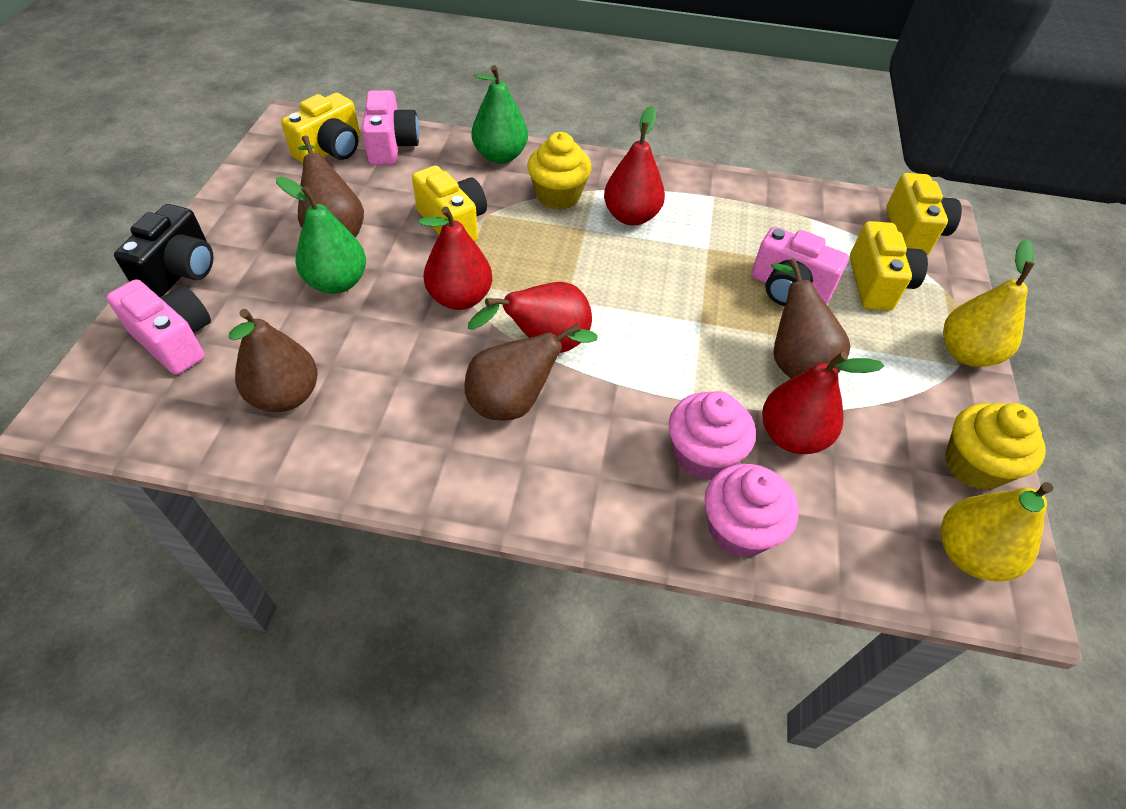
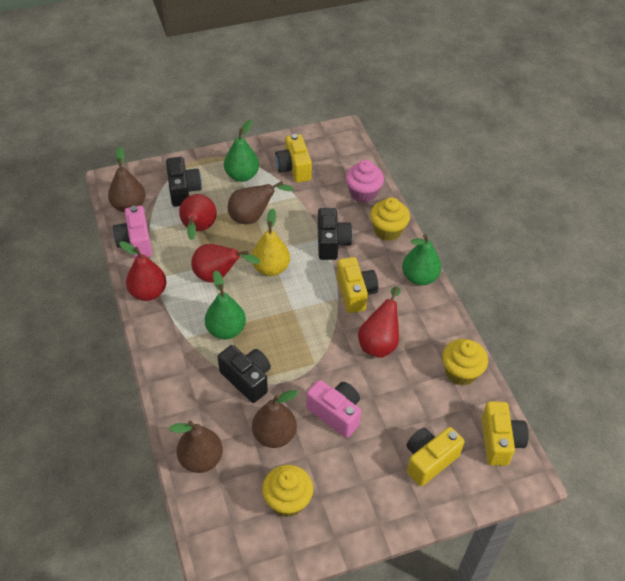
black camera: [114,204,213,297] = 1 -> [166,157,202,207] [218,345,271,403] [318,208,353,260] = 3
green pear: [276,177,366,294] [471,65,528,164] = 2 -> [205,270,246,339] [224,120,259,182] [402,234,441,285] = 3
pink camera: [106,279,211,375] [362,90,419,166] [751,227,849,306] = 3 -> [113,206,152,258] [306,380,361,438] = 2
pink cupcake: [669,391,756,480] [705,463,799,558] = 2 -> [345,160,384,203] = 1
yellow cupcake: [527,132,591,210] [945,403,1046,490] = 2 -> [262,465,313,517] [370,197,410,241] [442,339,488,385] = 3
yellow pear: [941,482,1053,581] [943,239,1035,367] = 2 -> [252,208,290,276] = 1

